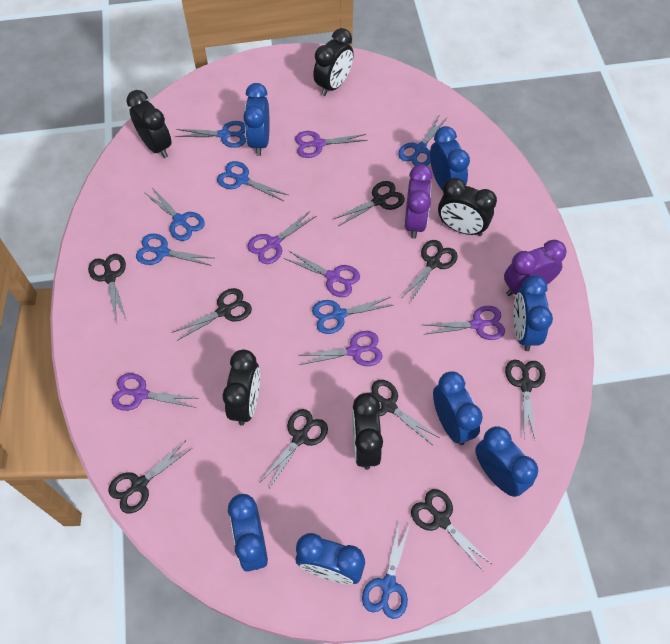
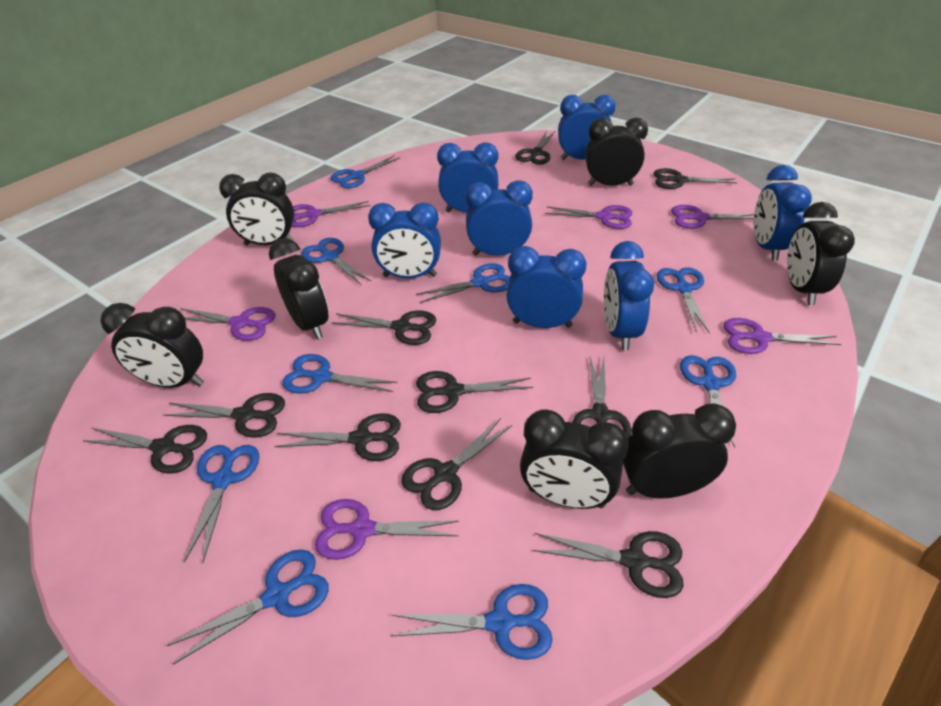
black clock: [126,90,172,158] [223,350,260,426] [313,28,354,96] [352,393,383,470] [438,178,497,236] = 5 -> [100,303,204,388] [219,172,294,245] [269,238,328,339] [520,409,628,509] [585,118,648,186] [623,403,736,498] [787,202,855,305] = 7
black scissors: [88,254,126,320] [108,441,192,514] [172,288,252,341] [259,409,328,488] [334,181,405,226] [370,380,440,445] [402,240,458,303] [411,489,490,572] [505,360,545,439] = 9 -> [83,425,207,474] [163,393,285,438] [274,413,401,461] [332,311,436,345] [402,418,512,510] [416,371,533,413] [515,131,555,165] [532,531,684,598] [572,357,632,439] [654,168,737,189] = 10
blue scissors: [136,234,213,266] [145,188,205,241] [175,121,246,148] [217,161,288,201] [312,297,393,334] [362,523,410,619] [398,114,447,166] = 7 -> [167,549,329,665] [184,445,259,563] [282,354,398,394] [301,238,372,286] [330,155,400,188] [392,584,553,660] [416,263,510,303] [657,267,710,334] [680,355,736,447] = 9
purple clock: [405,164,433,239] [504,240,567,296] = 2 -> none = 0

